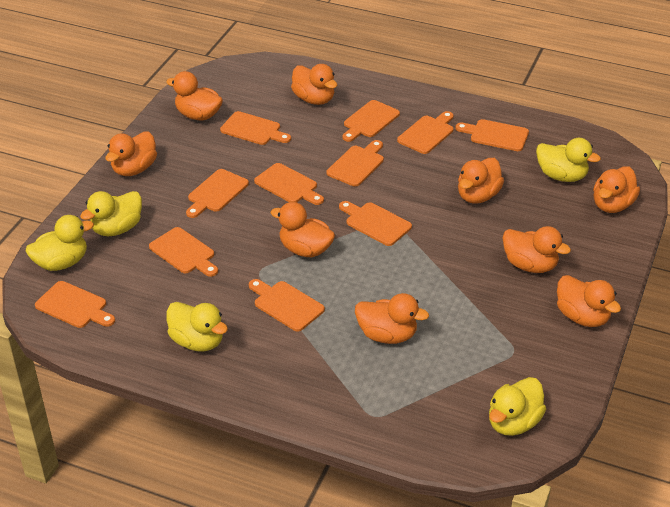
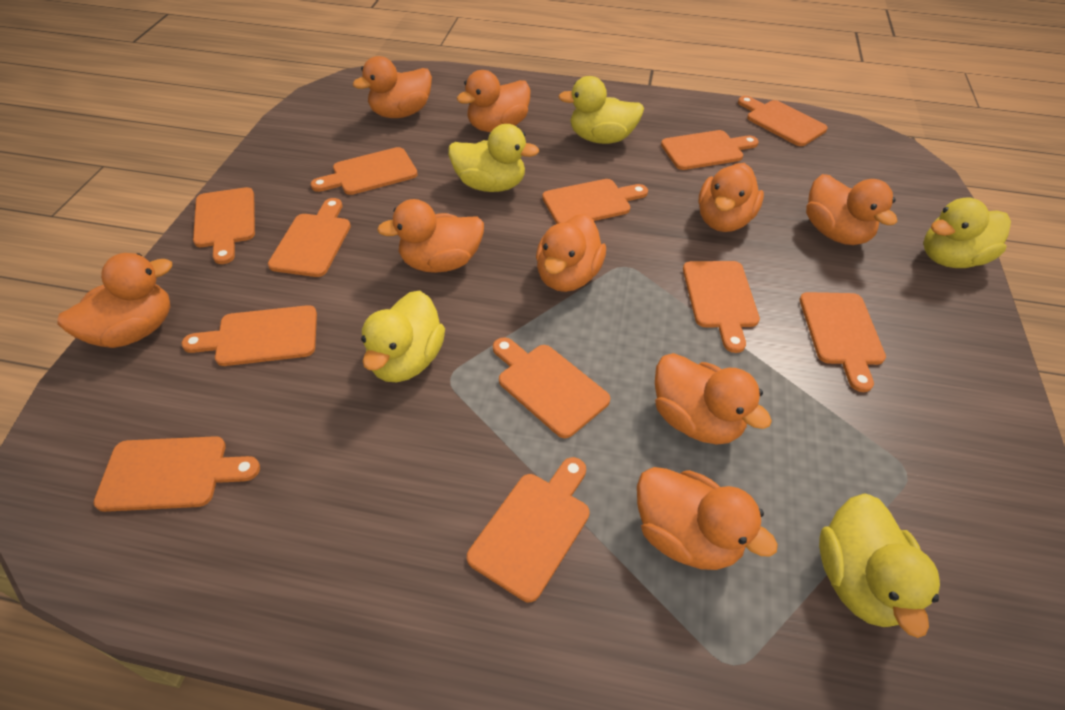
orange cutting board: [35,281,115,328] [149,227,218,277] [186,169,249,218] [220,111,291,145] [249,279,325,331] [254,163,324,205] [327,140,384,186] [339,201,412,246] [342,100,400,142] [397,111,453,154] [455,119,529,151] = 11 -> [94,436,260,512] [182,305,317,366] [193,187,255,264] [268,198,351,277] [311,147,418,195] [467,457,590,602] [493,337,610,438] [542,179,648,224] [661,130,759,170] [683,261,760,353] [738,96,828,146] [800,292,886,392] = 12

